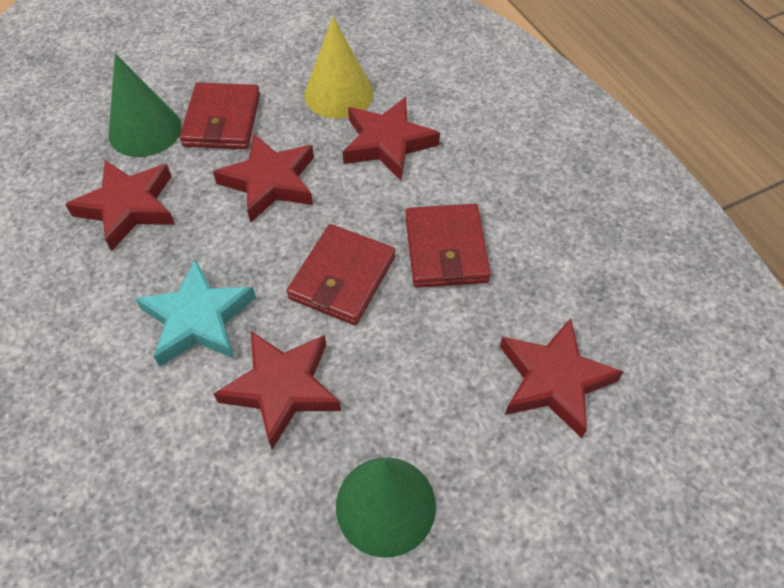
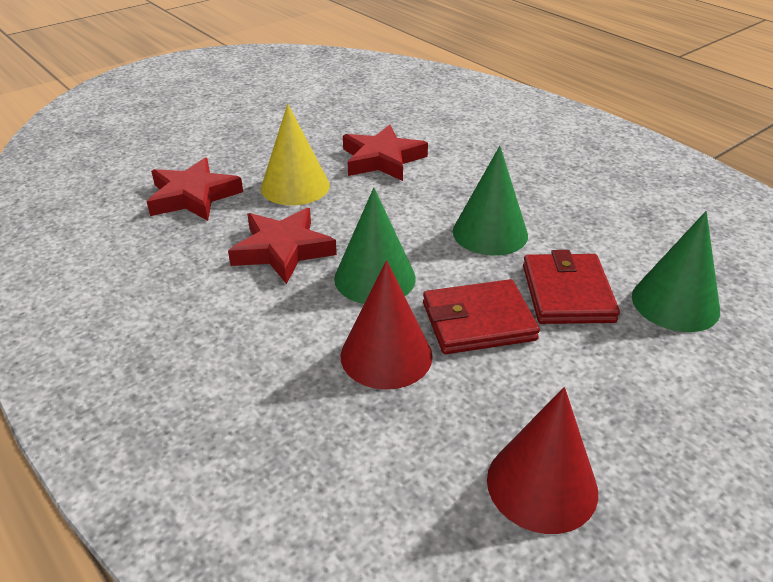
green cone: [109,54,182,157] [336,457,436,558] = 2 -> [334,188,416,304] [453,146,528,256] [632,211,720,332] = 3
red cone: none = 0 -> [341,260,433,390] [487,387,598,534] = 2
red star: [65,160,175,251] [213,134,314,223] [213,331,341,449] [343,97,440,180] [500,318,624,438] = 5 -> [147,157,243,221] [228,208,337,284] [343,125,428,181] = 3
red wallet: [179,82,260,149] [287,224,395,325] [405,204,491,288] = 3 -> [423,279,540,354] [523,250,620,324] = 2
turquoise star: [135,259,256,367] = 1 -> none = 0

